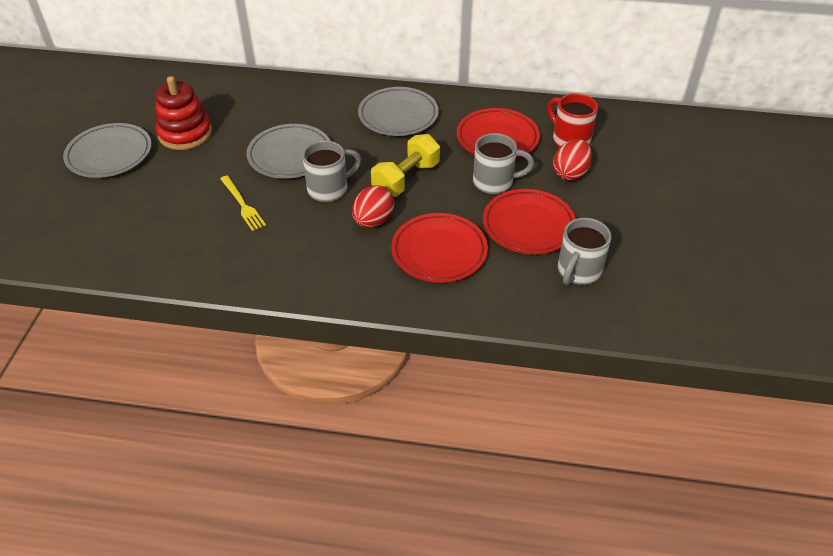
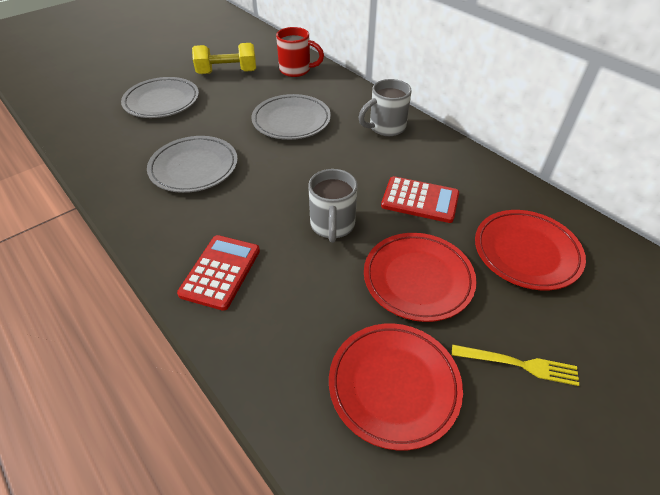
grey mug: [302,141,361,202] [473,133,534,194] [558,218,611,285] = 3 -> [308,169,358,243] [358,79,412,136] = 2
red calculator: none = 0 -> [177,235,260,311] [381,176,459,223] = 2
red egg: [352,185,394,227] [553,139,592,181] = 2 -> none = 0
red stacking toy: [155,76,212,150] = 1 -> none = 0

